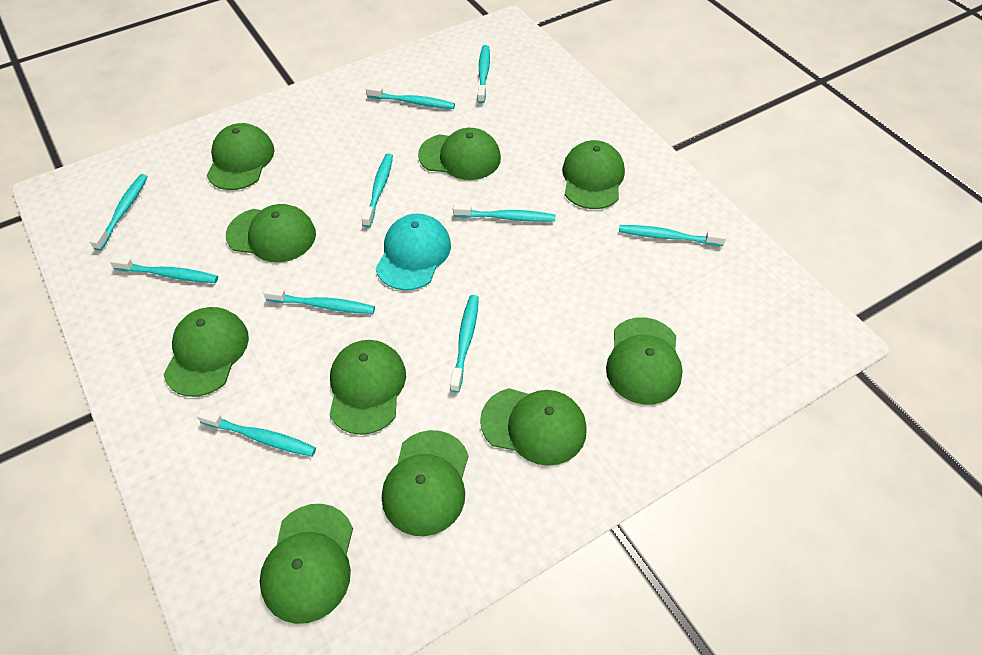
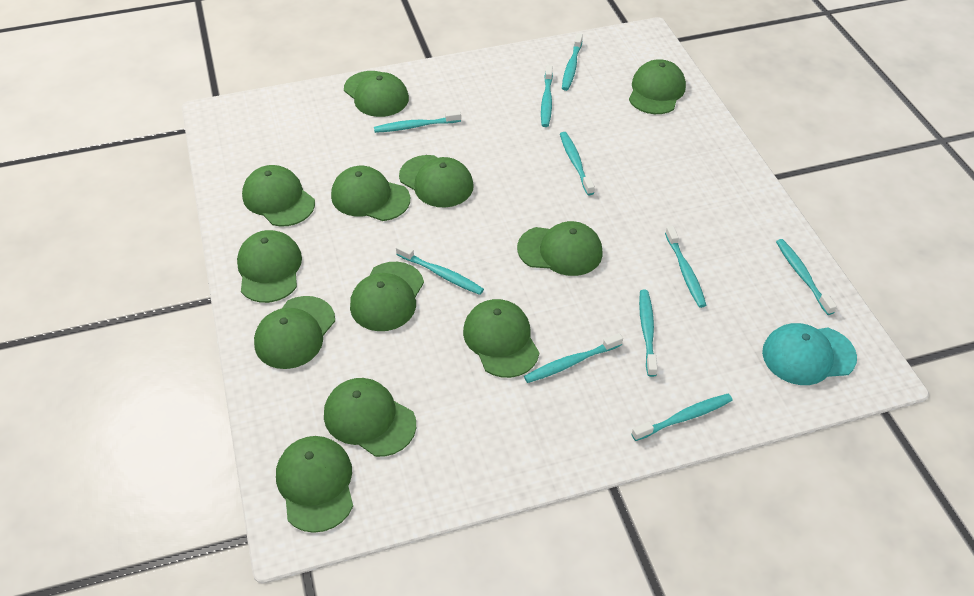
green cap: [163,307,249,397] [206,123,274,190] [226,204,316,262] [260,504,353,624] [330,340,406,435] [382,430,469,536] [418,128,501,180] [480,388,587,466] [562,140,625,209] [606,317,683,404] = 10 -> [237,230,302,303] [242,165,315,227] [254,296,335,369] [276,436,353,533] [324,378,416,457] [331,166,410,221] [344,71,409,117] [350,262,424,331] [399,155,474,207] [463,299,539,378] [517,221,603,276] [629,59,686,114] = 12

